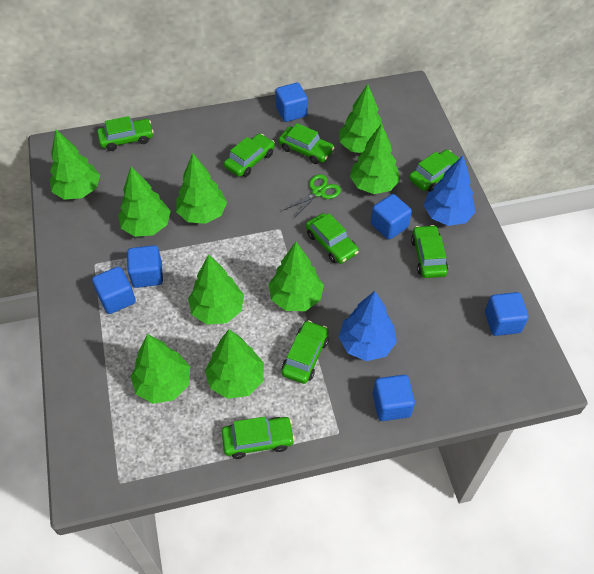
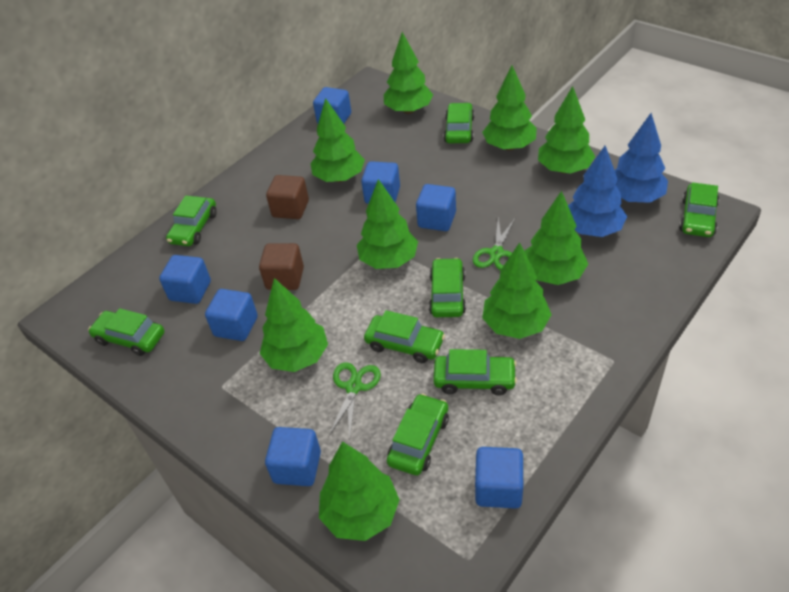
blue cube: [92,266,136,314] [127,245,163,288] [275,83,308,122] [371,194,412,240] [373,375,415,421] [485,292,529,336] = 6 -> [159,255,211,304] [205,289,258,341] [265,427,321,486] [313,87,351,124] [361,161,400,204] [416,184,456,231] [475,447,523,509] = 7
brown cube: none = 0 -> [259,243,304,290] [266,175,309,219] = 2
green scissors: [282,174,341,219] = 1 -> [328,362,381,438] [473,218,515,270] = 2

